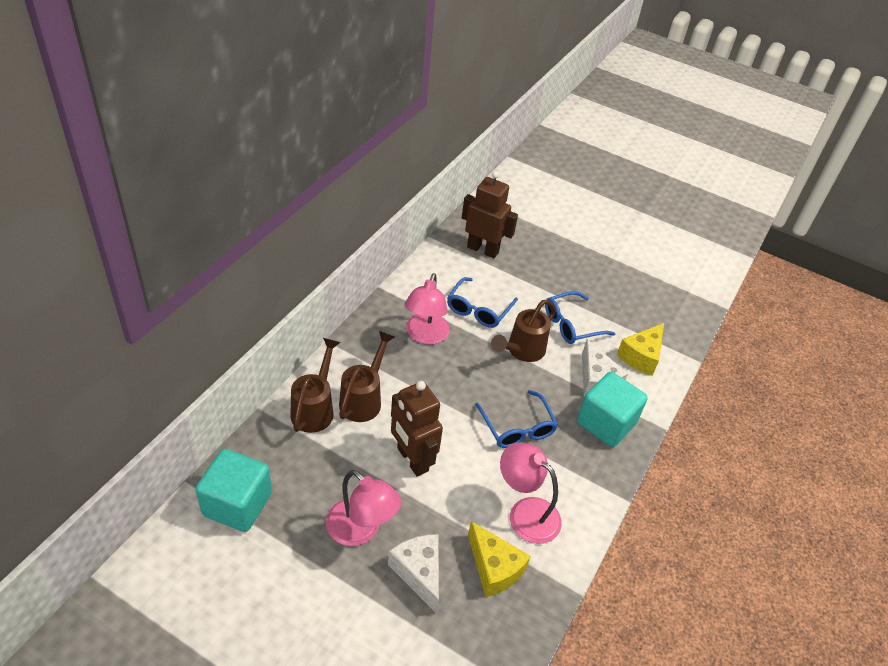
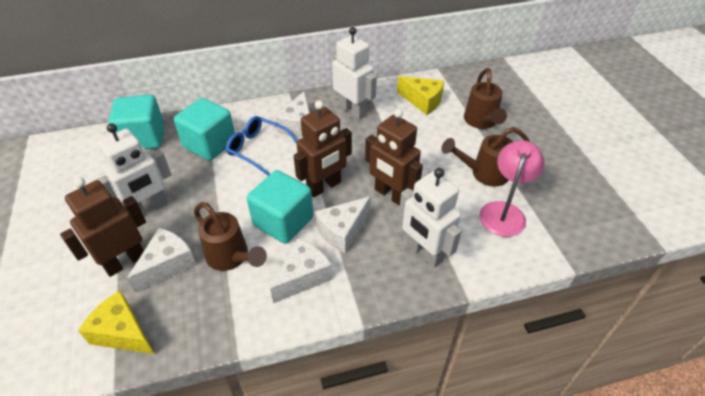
blue glasses: [447,277,518,328] [475,390,558,448] [545,291,616,344] = 3 -> [226,116,298,176] = 1
brown robot: [391,381,443,477] [462,171,518,258] = 2 -> [60,177,146,277] [294,100,352,197] [365,109,423,206] = 3
pink lamp: [326,470,401,546] [404,273,450,345] [500,442,562,544] = 3 -> [479,140,545,237] = 1
turquoise cube: [195,449,272,532] [577,372,648,447] = 2 -> [109,95,165,149] [174,98,235,161] [247,170,313,244] = 3
white cheese: [388,534,439,613] [582,339,628,397] = 2 -> [127,228,196,293] [270,238,333,303] [275,91,310,137] [315,196,371,253] = 4
white robot: none = 0 -> [96,123,172,217] [332,27,377,120] [399,168,462,268] = 3

